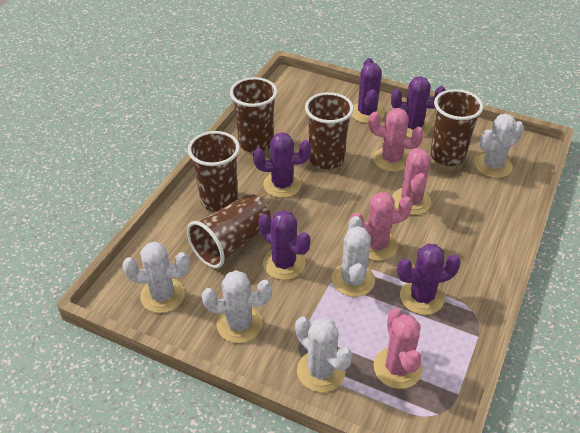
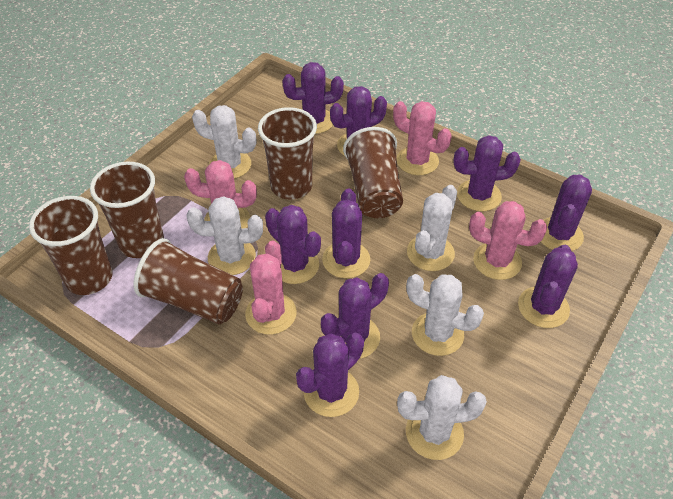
purple cactus: [253,132,311,198] [258,210,311,280] [351,58,384,124] [391,76,446,138] [397,244,461,315] = 5 -> [265,205,321,284] [282,62,344,134] [296,333,364,417] [321,273,389,359] [322,189,370,278] [330,86,387,156] [453,135,521,211] [518,245,578,328] [541,174,592,251] = 9

